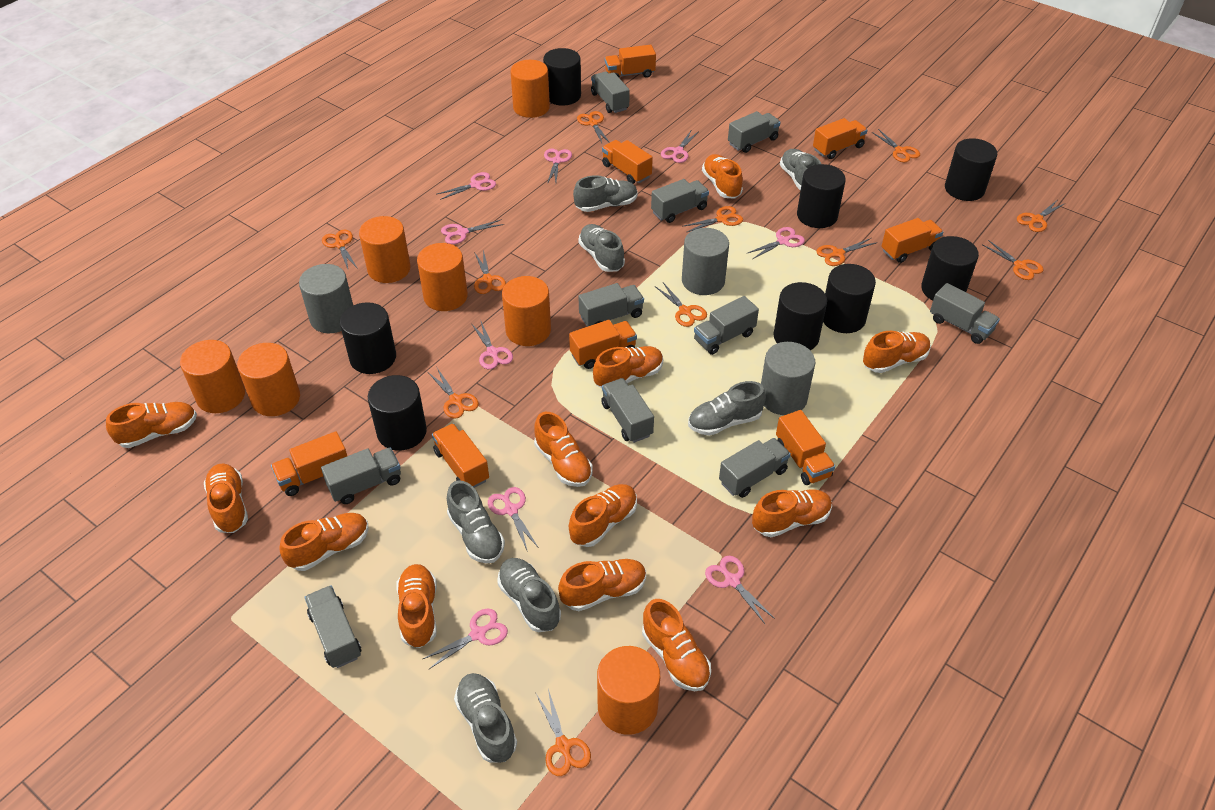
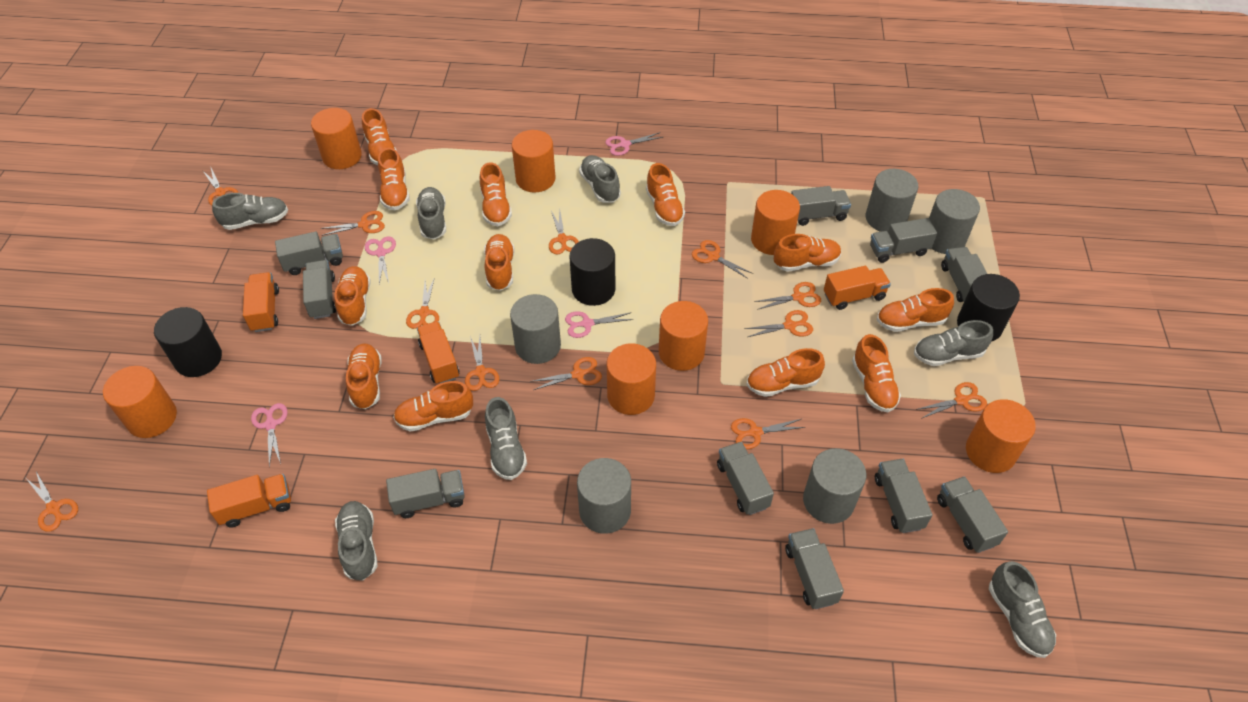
black cylinder: [340,302,396,374] [368,375,427,451] [543,48,581,106] [774,282,827,350] [797,164,846,228] [823,264,876,333] [921,236,979,301] [945,138,998,201] = 8 -> [154,307,222,377] [569,238,615,306] [957,274,1020,342] = 3
grey cylinder: [299,264,353,333] [682,228,729,295] [761,342,815,415] = 3 -> [510,294,561,364] [577,458,631,534] [803,448,866,524] [866,169,918,232] [929,189,980,254] = 5
orange scissors: [322,230,358,269] [429,368,479,419] [474,250,506,294] [536,689,591,776] [577,111,610,143] [655,283,707,327] [682,206,743,232] [816,238,876,266] [872,129,920,162] [982,240,1044,280] [1017,200,1066,232] = 11 -> [27,471,78,532] [202,166,238,206] [320,211,385,236] [406,277,439,329] [465,336,499,391] [530,357,602,390] [549,210,579,255] [692,240,753,279] [731,418,805,449] [744,310,813,337] [754,282,821,310] [916,382,987,418] = 12
orange truck: [271,431,347,496] [432,423,489,488] [569,320,637,369] [602,140,653,184] [605,45,656,78] [776,410,835,485] [813,118,868,159] [881,218,943,263] = 8 -> [207,474,291,527] [243,272,279,332] [417,321,459,384] [824,266,891,310] = 4
pink scissors: [423,608,508,669] [437,172,496,200] [441,219,504,244] [471,319,513,369] [488,487,538,552] [544,148,572,184] [661,129,699,163] [705,556,775,624] [746,227,805,259] = 9 -> [251,403,288,467] [365,236,396,284] [565,311,634,338] [605,132,663,156] = 4

